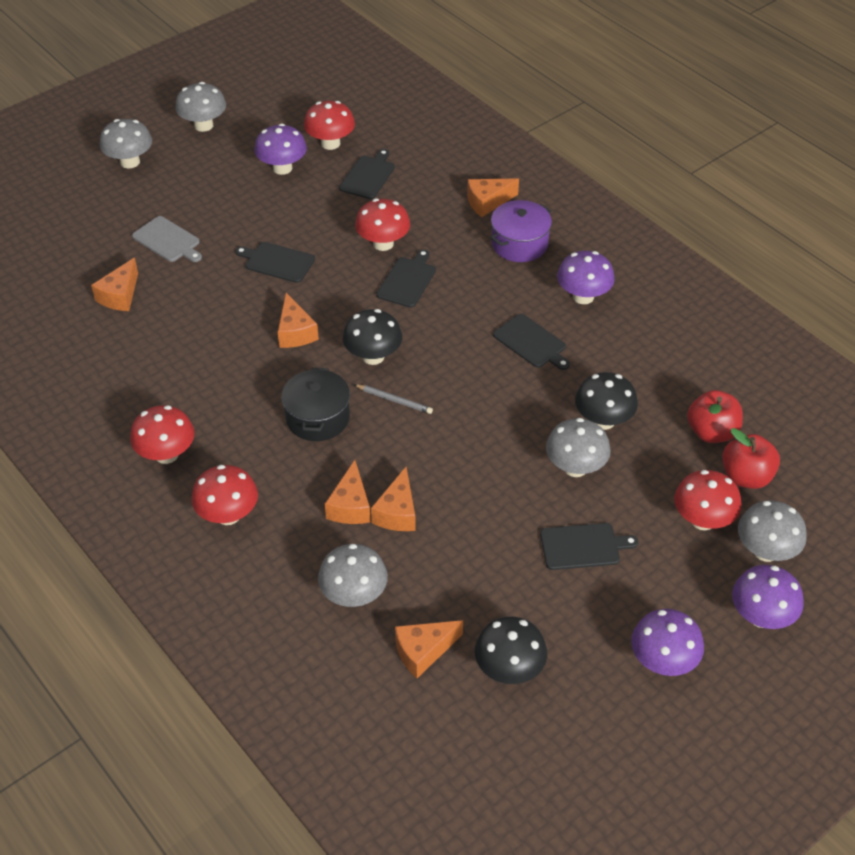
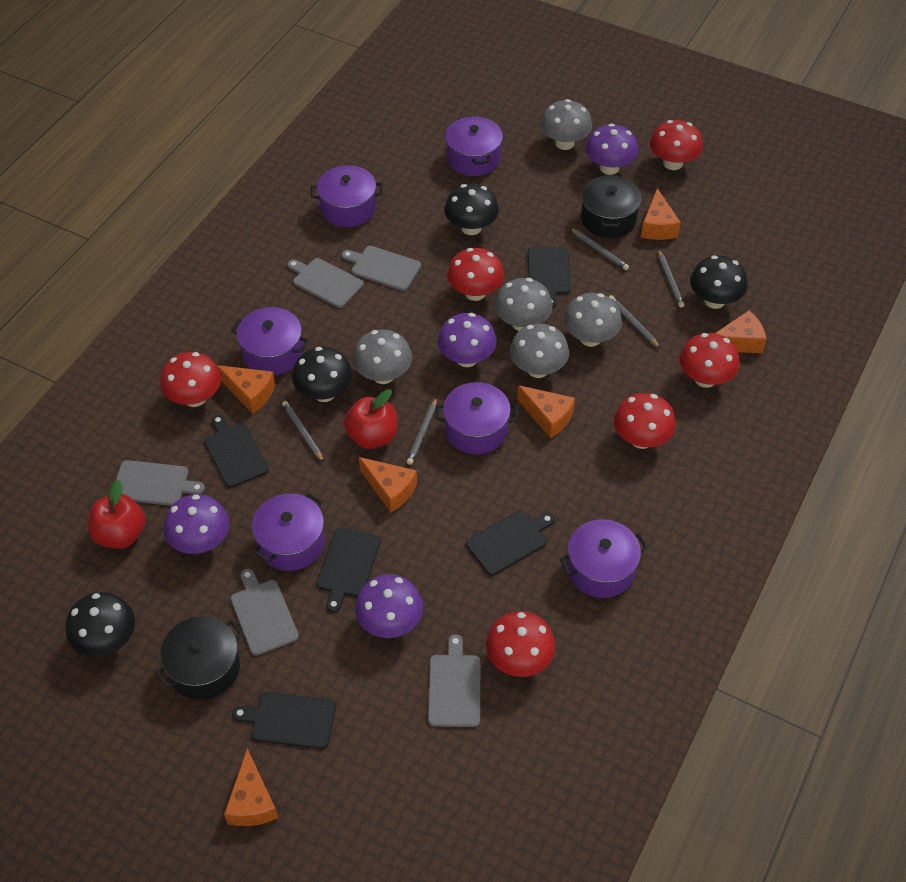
black mushroom: [343,309,402,365] [475,616,547,684] [575,372,638,430] = 3 -> [66,592,135,657] [292,347,353,402] [444,184,499,235] [690,255,748,309] = 4
black pot: [281,368,350,441] = 1 -> [156,616,243,700] [581,175,641,238] = 2
grey cutting board: [132,216,202,262] = 1 -> [116,460,205,506] [231,569,299,656] [288,258,363,308] [342,246,421,291] [428,634,481,727] = 5
grey pencil: [354,384,433,414] = 1 -> [282,401,324,462] [407,397,437,465] [570,228,629,270] [609,295,661,349] [658,249,684,308] = 5
purple pot: [490,200,552,262] = 1 -> [231,307,309,375] [252,493,325,571] [311,165,383,227] [436,382,518,454] [445,116,503,176] [560,519,648,598] = 6
red mushroom: [130,405,195,464] [191,465,258,525] [304,101,355,150] [355,199,410,251] [674,470,742,530] = 5 -> [160,352,221,407] [447,248,504,301] [486,611,555,677] [614,393,676,449] [650,120,703,170] [679,333,740,388] = 6

